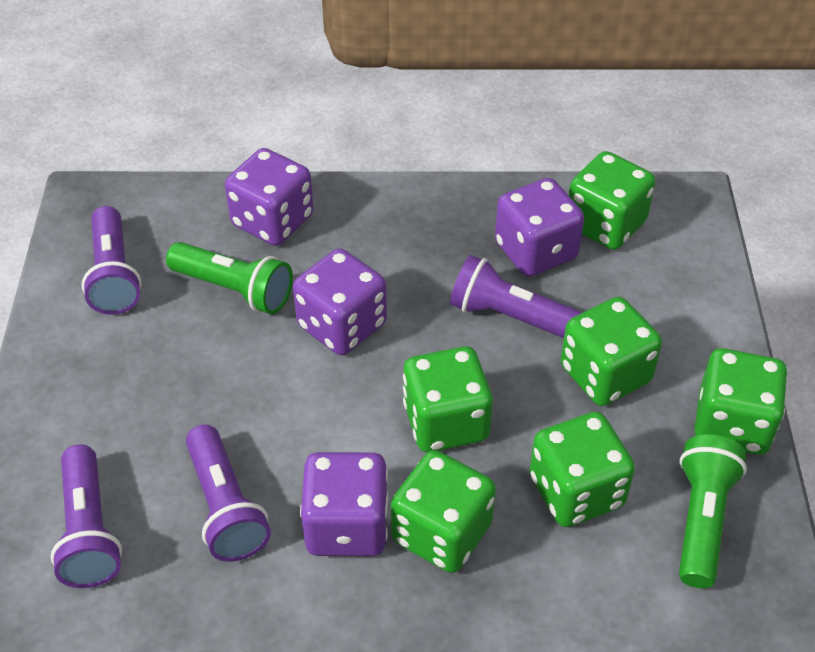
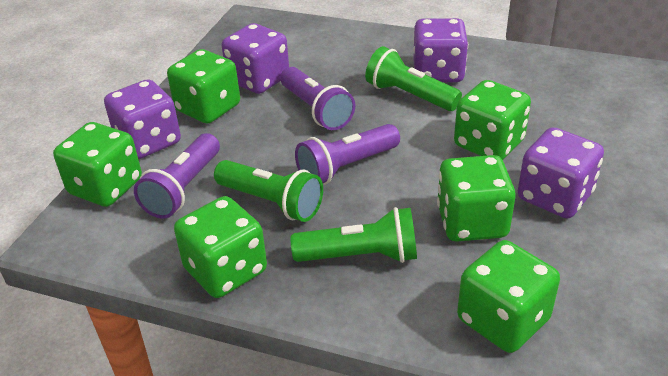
green flashlight: [166,242,293,314] [679,434,747,588] = 2 -> [214,160,323,222] [291,207,417,263] [365,46,462,111] = 3
purple flashlight: [51,444,122,588] [82,206,142,315] [186,425,271,562] [450,255,583,338] = 4 -> [134,133,220,219] [281,67,355,130] [295,124,400,185] = 3

